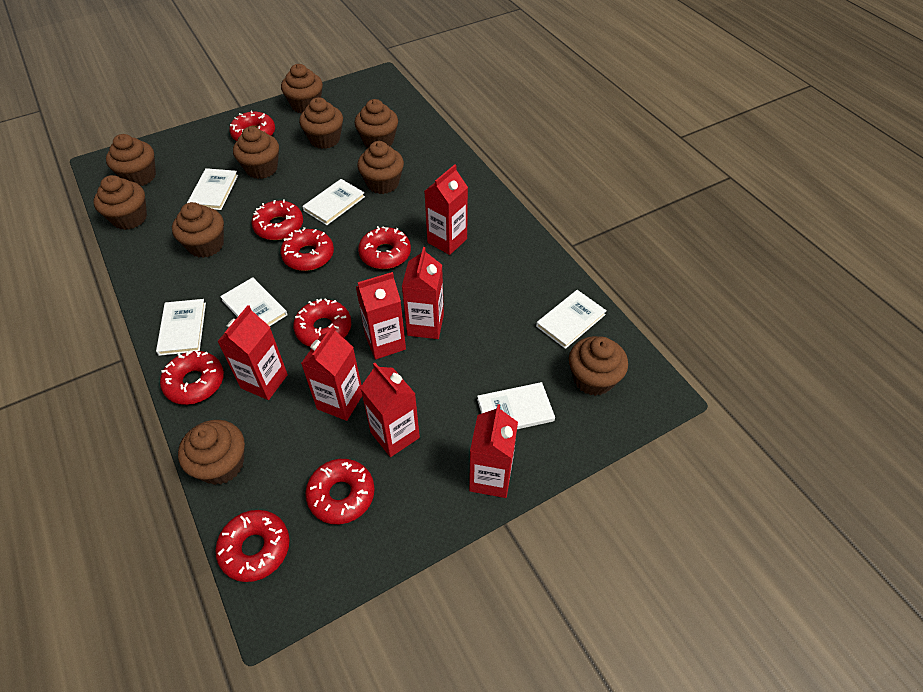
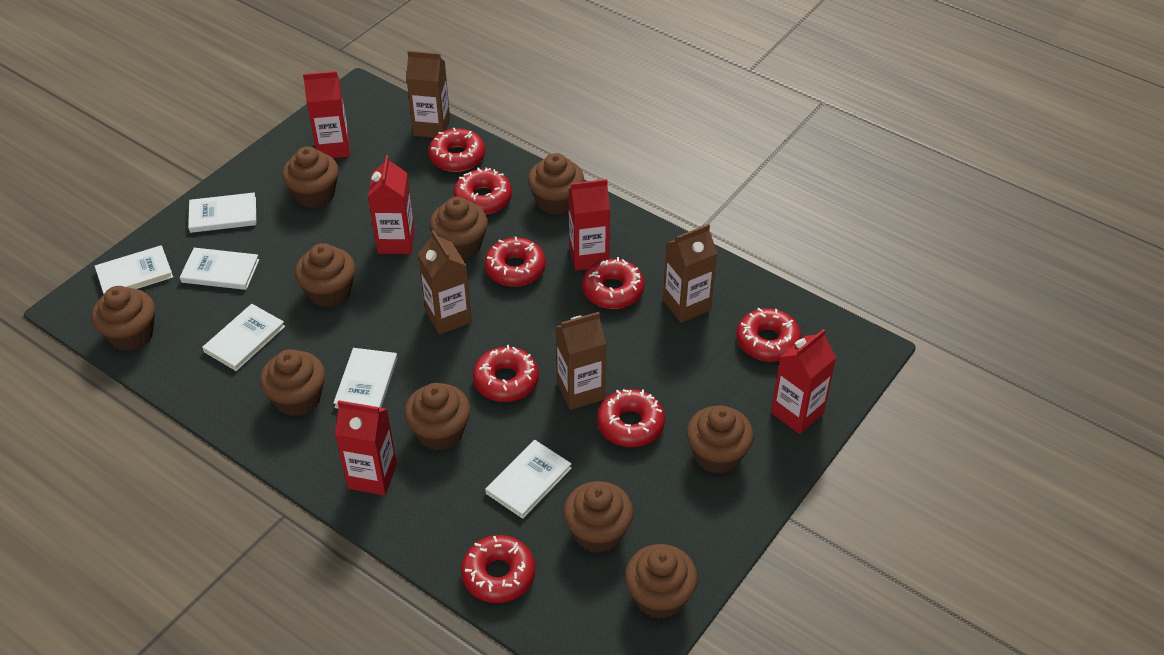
brown carton: none = 0 -> [406,51,450,138] [418,230,472,334] [556,312,606,410] [663,224,717,323] = 4
red carton: [217,305,288,400] [301,326,362,421] [356,272,406,359] [360,363,420,457] [402,247,444,339] [424,164,468,255] [469,404,518,498] = 7 -> [303,71,350,158] [335,400,397,495] [368,155,415,254] [569,179,610,271] [771,329,837,434] = 5

